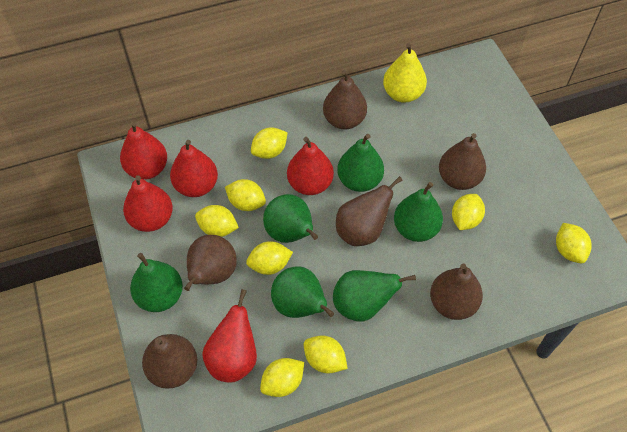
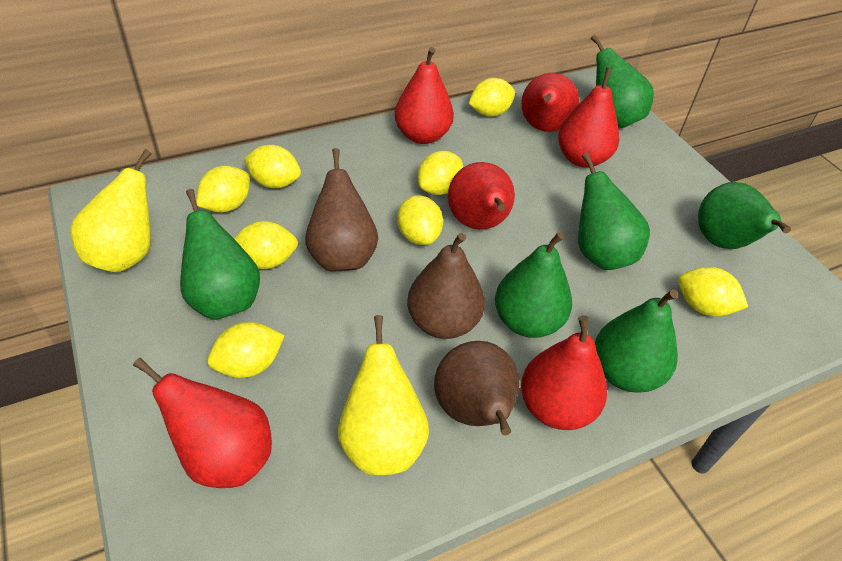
brown pear: [142,334,197,389] [184,235,237,291] [323,70,367,129] [336,176,402,246] [430,264,483,320] [439,133,486,190] = 6 -> [305,148,378,271] [407,233,485,339] [434,341,519,436] = 3
red pear: [120,122,167,180] [123,175,173,232] [170,140,218,197] [202,289,257,383] [287,137,334,195] = 5 -> [133,358,272,488] [394,47,454,144] [448,162,515,229] [521,73,579,132] [521,315,607,430] [558,67,619,167] = 6
yellow pear: [383,43,427,103] = 1 -> [70,149,152,272] [338,315,429,475] = 2

